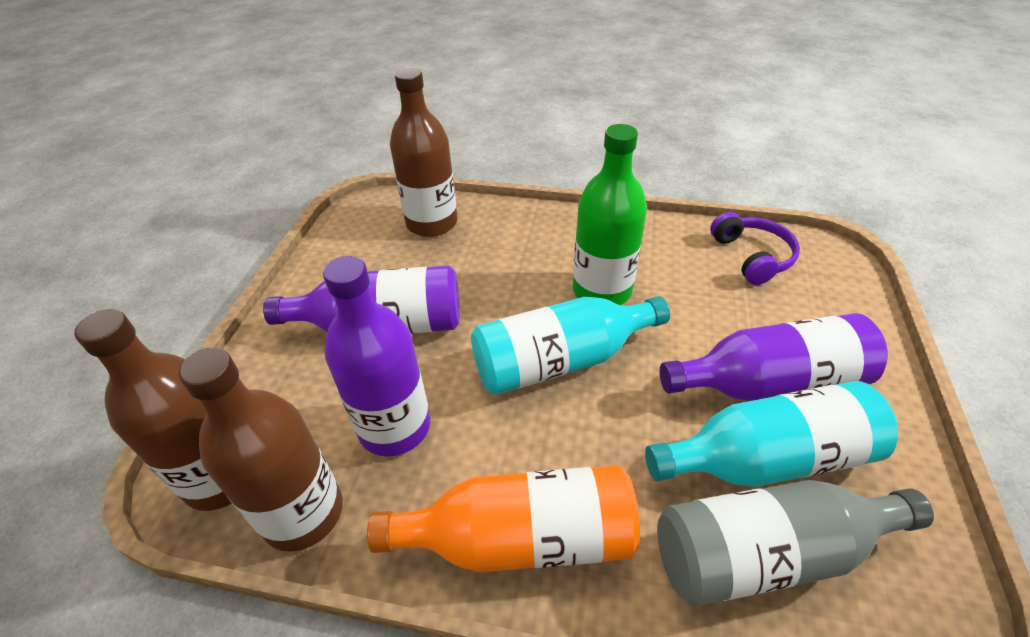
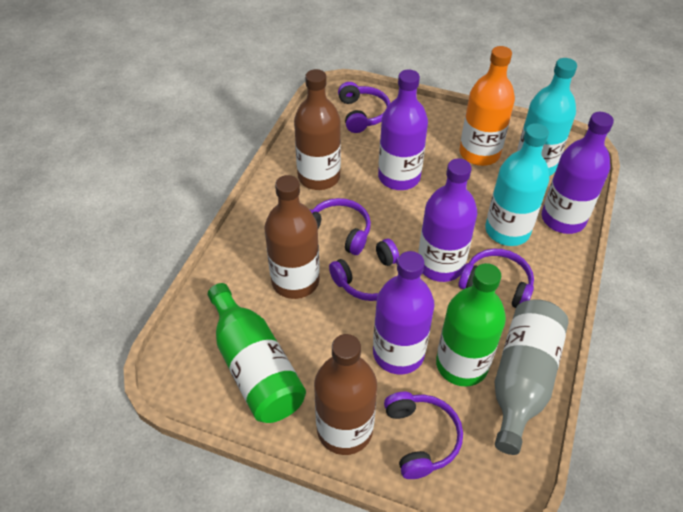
green bottle: [573,124,647,305] = 1 -> [208,283,306,423] [436,263,506,387] = 2
purple bottle: [263,265,460,334] [323,256,430,457] [660,313,888,401] = 3 -> [373,251,435,374] [378,70,428,190] [419,158,477,282] [542,112,614,234] = 4
purple headphones: [710,212,800,285] = 1 -> [309,198,371,255] [329,239,399,301] [338,82,390,133] [384,392,463,479] [458,249,534,308] = 5

